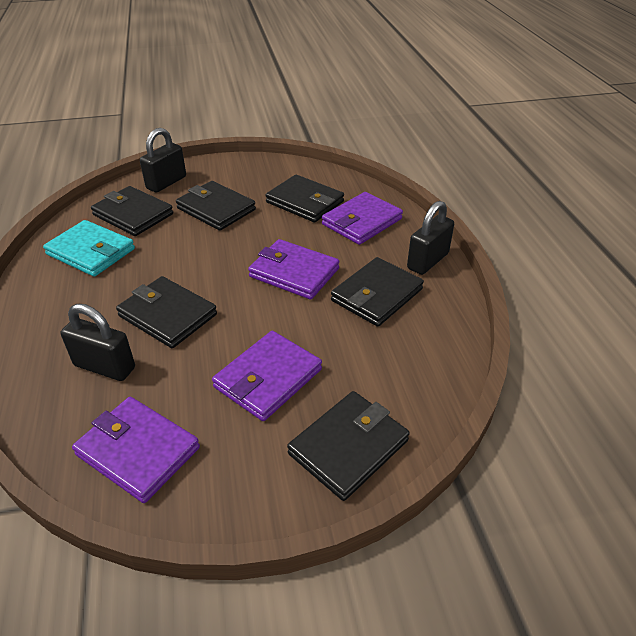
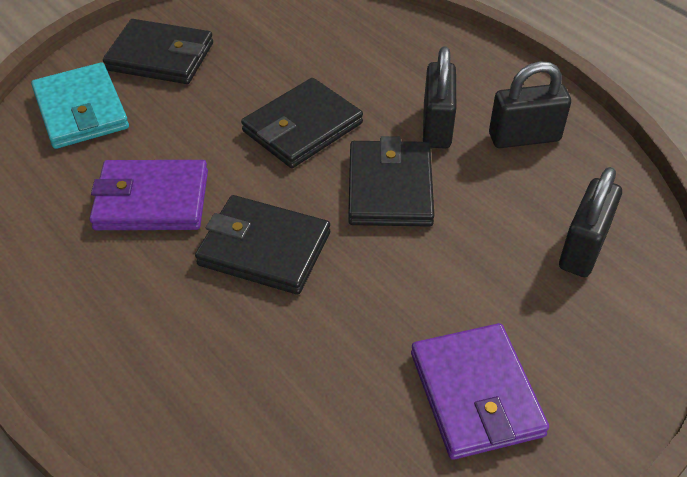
black wallet: [91,186,173,236] [116,276,217,348] [176,181,256,231] [266,175,344,222] [287,391,410,501] [331,257,424,327] = 6 -> [103,19,213,84] [195,195,330,295] [241,78,363,168] [348,136,434,227] = 4
purple wallet: [72,397,200,503] [212,331,322,421] [248,239,339,299] [322,192,403,245] = 4 -> [90,160,208,230] [411,323,549,460] = 2

